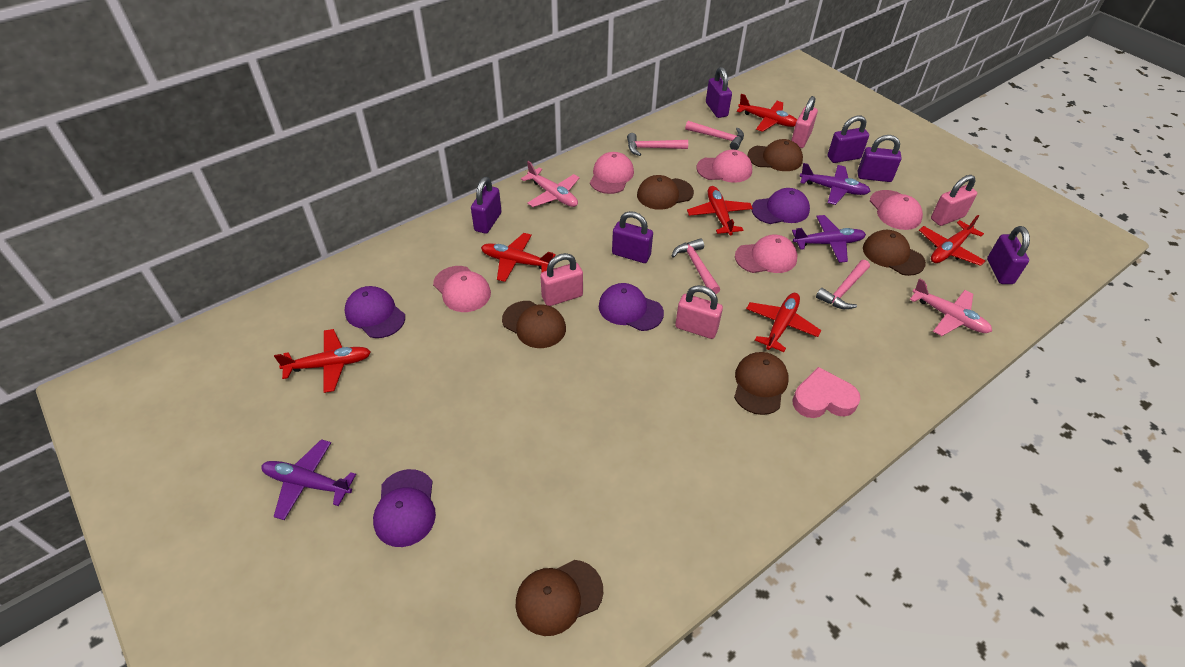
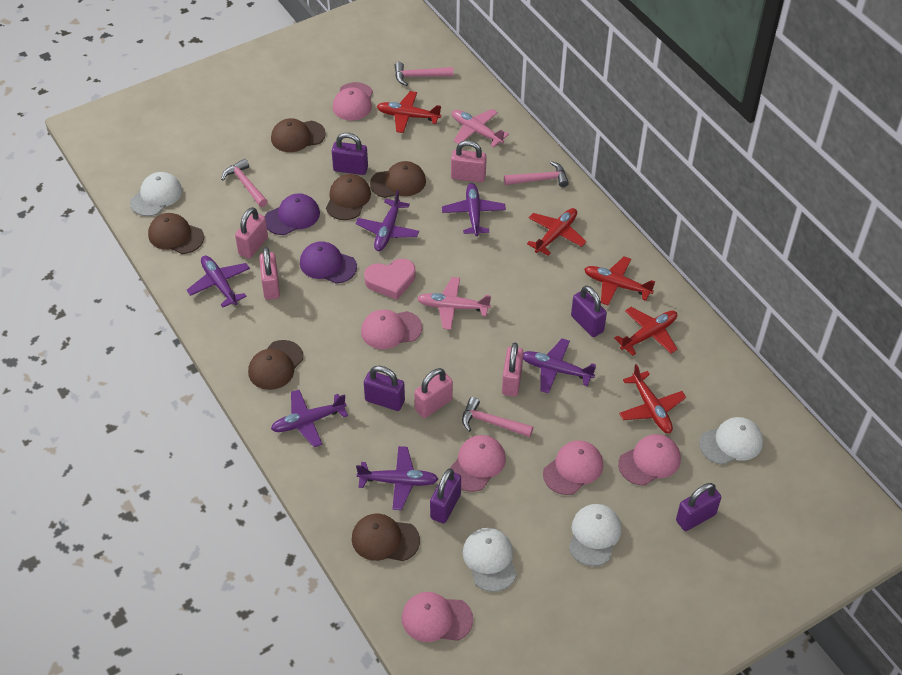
pink cap: [433,266,491,312] [590,152,634,194] [696,150,752,183] [735,234,797,273] [870,190,923,230] = 5 -> [333,82,373,120] [361,310,422,349] [402,592,473,642] [450,435,506,492] [543,440,603,495] [618,434,681,486] = 6
pink padlock: [540,253,583,306] [675,285,723,339] [791,96,818,148] [931,175,977,226] = 4 -> [235,207,268,259] [259,247,280,300] [414,368,453,418] [451,140,487,183] [502,342,523,397] = 5
purple cap: [344,286,405,338] [373,469,436,547] [599,283,664,331] [752,188,810,224] = 4 -> [265,193,320,235] [300,241,357,284] = 2
purple padlock: [471,177,501,234] [612,211,653,263] [706,67,732,118] [827,115,869,163] [858,135,902,182] [987,226,1030,284] = 6 -> [332,133,368,175] [364,366,405,411] [430,468,461,524] [571,286,607,337] [676,483,721,531] = 5
purple plane: [261,439,356,520] [792,215,866,263] [800,163,871,205] = 3 -> [187,256,250,308] [271,390,348,447] [355,190,419,251] [356,446,438,510] [442,183,506,236] [523,339,596,394] = 6
red plane: [274,329,371,393] [481,233,556,282] [687,186,753,236] [737,94,797,132] [746,293,821,352] [919,215,985,266] = 6 -> [376,91,441,133] [527,208,586,256] [584,256,655,306] [614,307,677,356] [619,364,686,433] = 5
white cap: none = 0 -> [130,172,182,216] [463,528,517,592] [569,504,622,566] [699,417,763,465] = 4

